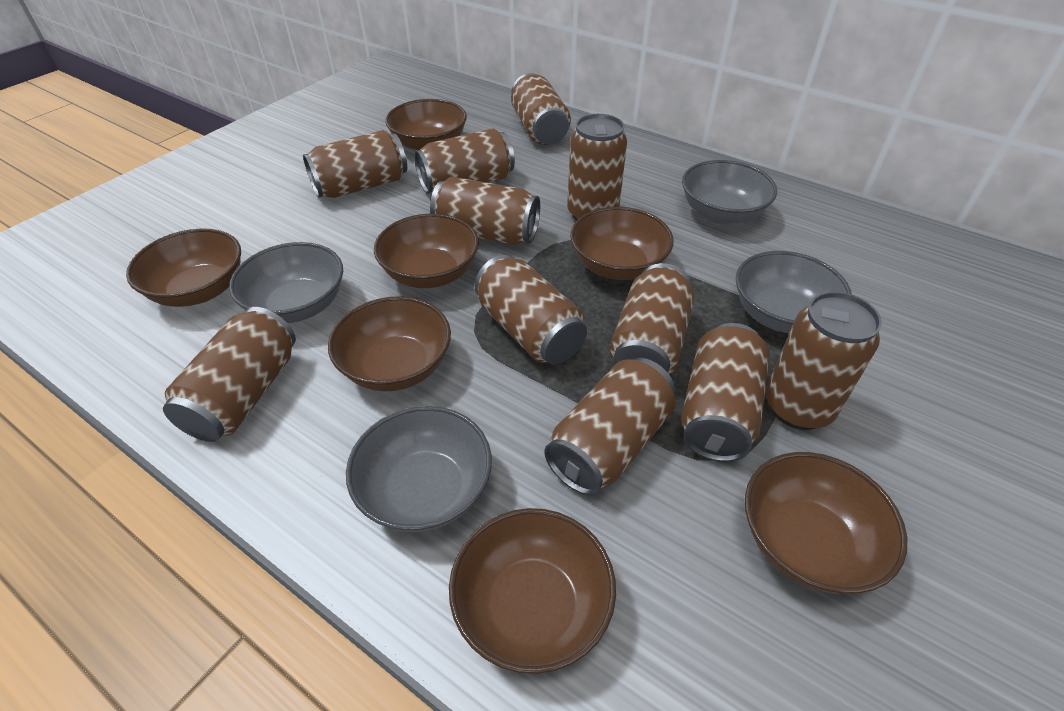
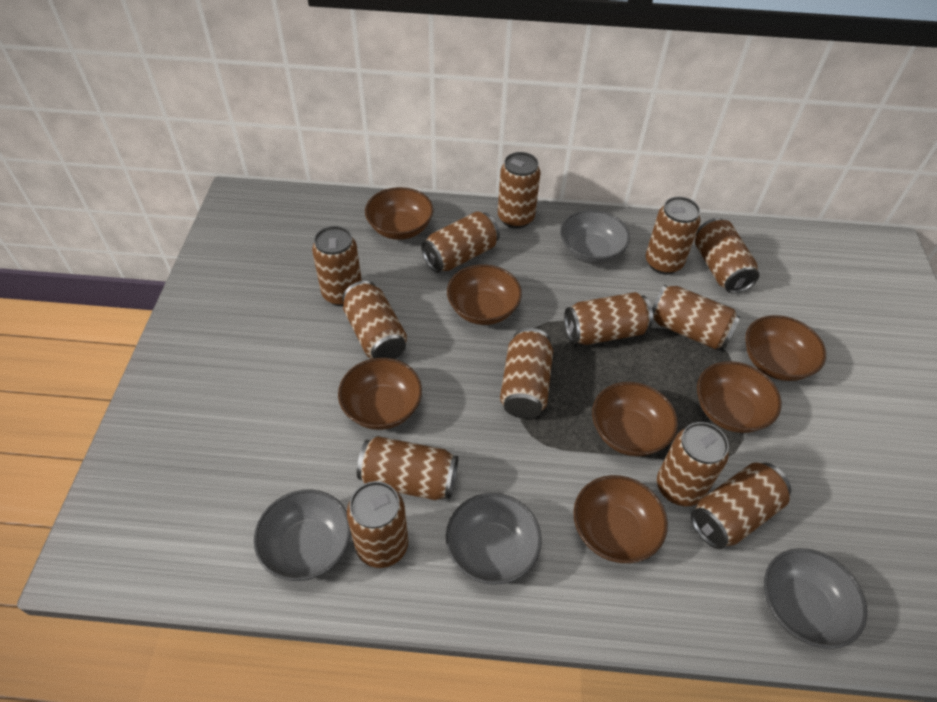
brown can: [163,307,296,442] [303,130,407,198] [414,128,515,194] [430,177,540,245] [474,255,587,365] [511,73,571,145] [544,358,676,496] [567,114,627,221] [609,263,694,375] [681,323,770,462] [766,292,882,430] = 11 -> [312,226,362,306] [342,281,407,359] [347,481,408,568] [357,436,458,500] [421,212,500,273] [498,152,541,229] [500,328,553,419] [564,292,653,345] [646,196,701,275] [652,285,740,349] [657,422,729,506] [691,462,791,549] [695,218,759,293] = 13

